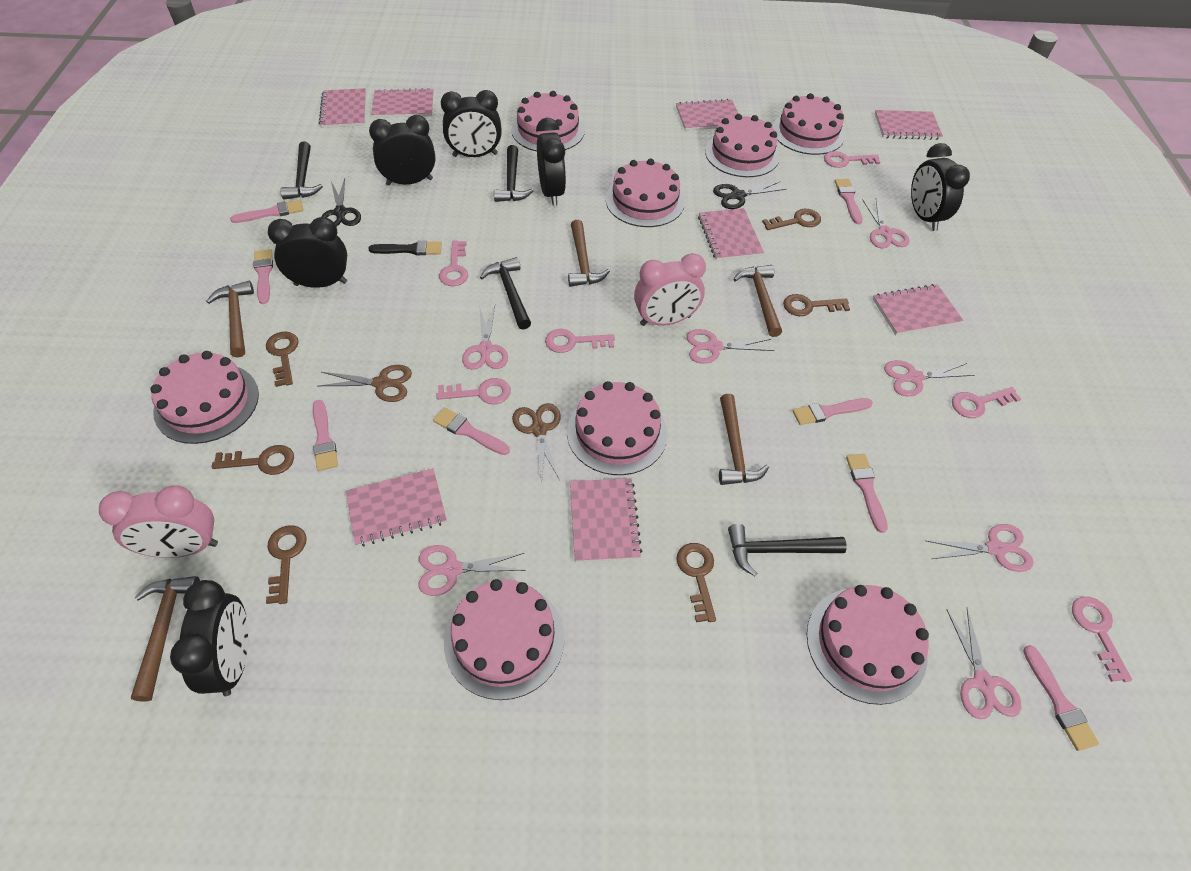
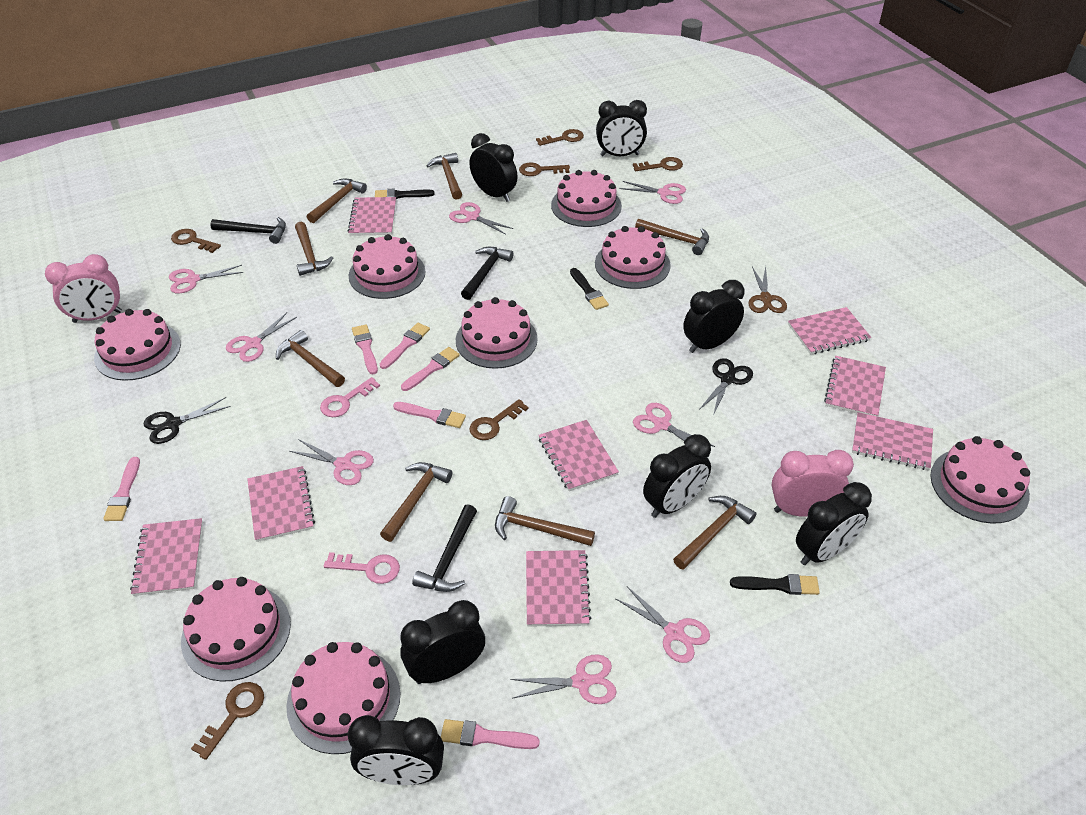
black brush: [368,240,442,255] = 1 -> [375,189,435,199] [570,268,609,310] [730,574,820,595] = 3
black clock: [170,580,249,696] [268,217,347,288] [369,115,436,186] [441,90,502,157] [536,118,566,206] [911,143,970,231] = 6 -> [348,715,444,785] [400,600,485,684] [469,133,517,202] [596,100,647,156] [643,434,711,518] [683,280,745,353] [796,482,872,565] = 7
black hammer: [281,141,323,200] [480,257,531,330] [494,145,533,202] [728,524,847,576] = 4 -> [210,217,286,244] [412,504,477,592] [461,247,513,300] = 3
brown hammer: [131,576,200,702] [206,281,254,358] [568,220,610,287] [719,394,769,485] [733,265,782,337] = 5 -> [276,330,345,387] [295,222,333,276] [307,179,367,223] [380,462,452,542] [426,153,462,200] [495,496,595,546] [635,219,709,255] [673,496,756,570] = 8
brown scissors: [318,365,412,402] [512,403,561,481] = 2 -> [748,266,787,313] = 1
pink brush: [230,200,303,223] [254,249,273,304] [313,400,338,471] [433,407,510,455] [793,398,873,425] [835,179,863,224] [846,454,888,533] [1023,645,1099,751] = 8 -> [103,457,140,521] [352,324,378,374] [380,323,430,369] [393,402,466,428] [401,347,460,391] [441,719,540,749] = 6
pink key: [436,378,511,404] [439,240,468,286] [545,329,615,353] [824,151,880,168] [952,387,1021,418] [1072,597,1132,682] = 6 -> [320,377,380,417] [324,552,400,584] = 2
pink scissors: [419,545,526,596] [462,306,508,370] [686,329,774,364] [862,199,909,248] [884,360,975,396] [927,524,1033,572] [947,608,1021,719] = 7 -> [169,265,243,293] [226,313,297,362] [289,439,374,485] [449,202,513,235] [510,654,616,704] [615,586,710,663] [620,181,686,204] [633,403,715,447] = 8

